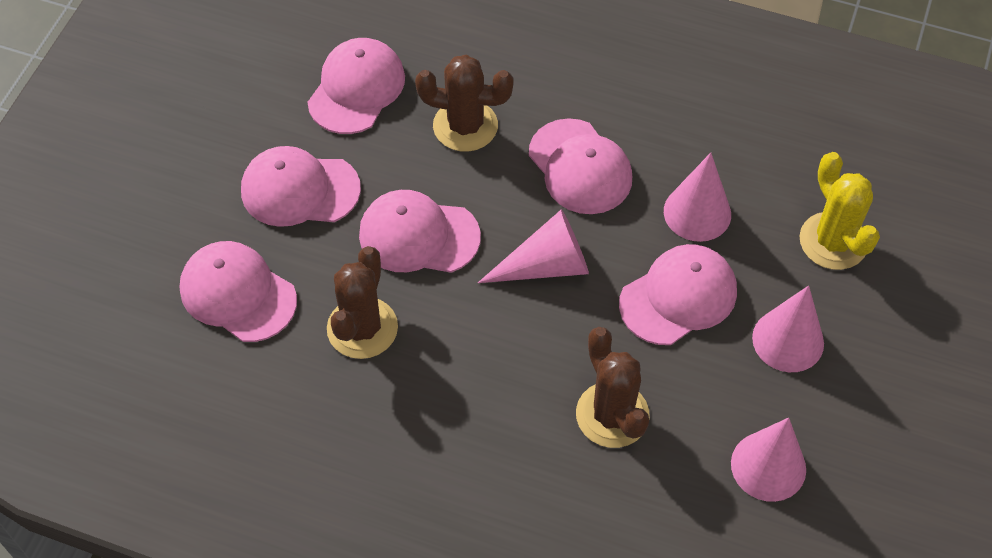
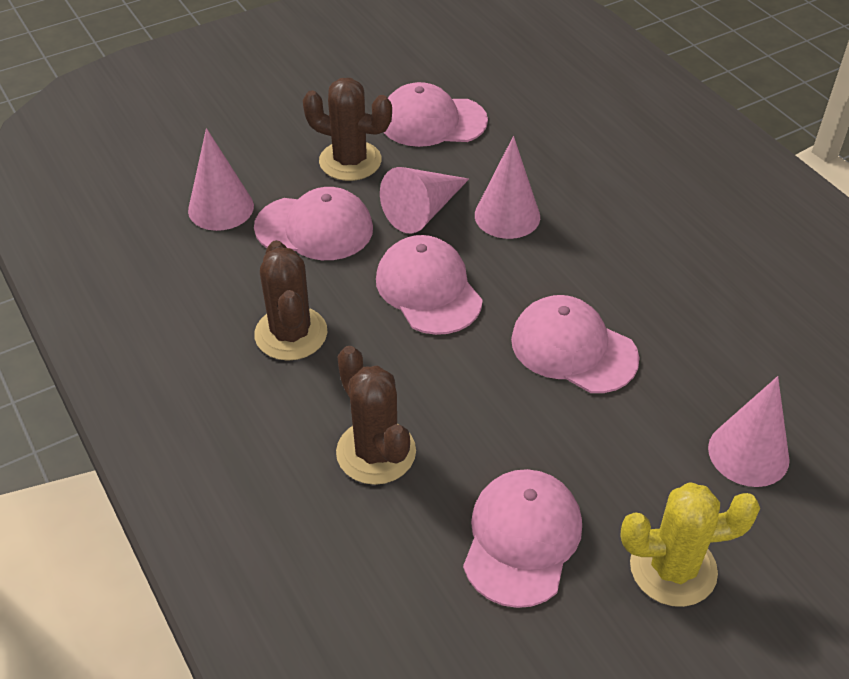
pink cap: [180,241,297,342] [241,146,361,227] [307,38,405,134] [359,190,481,273] [529,118,632,214] [619,244,737,345] = 6 -> [254,187,373,260] [376,235,483,335] [384,82,488,147] [463,469,582,608] [511,295,639,393] = 5

